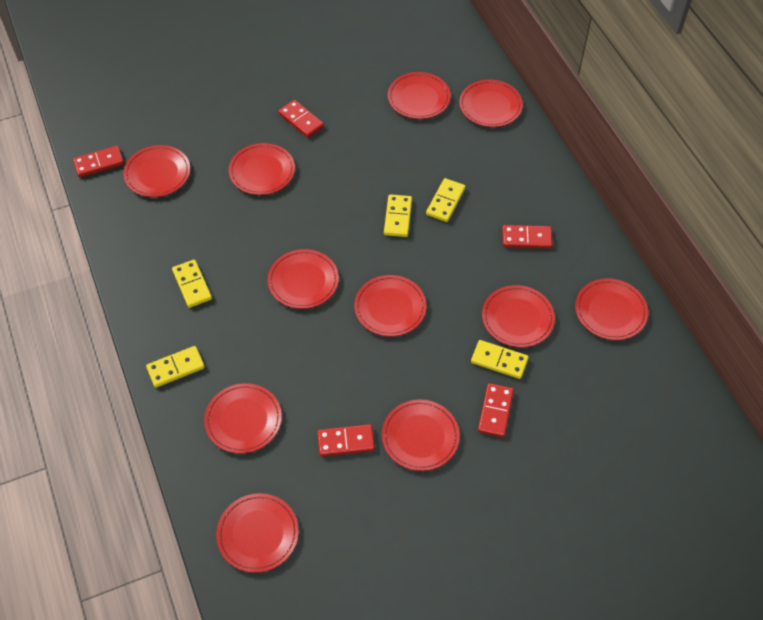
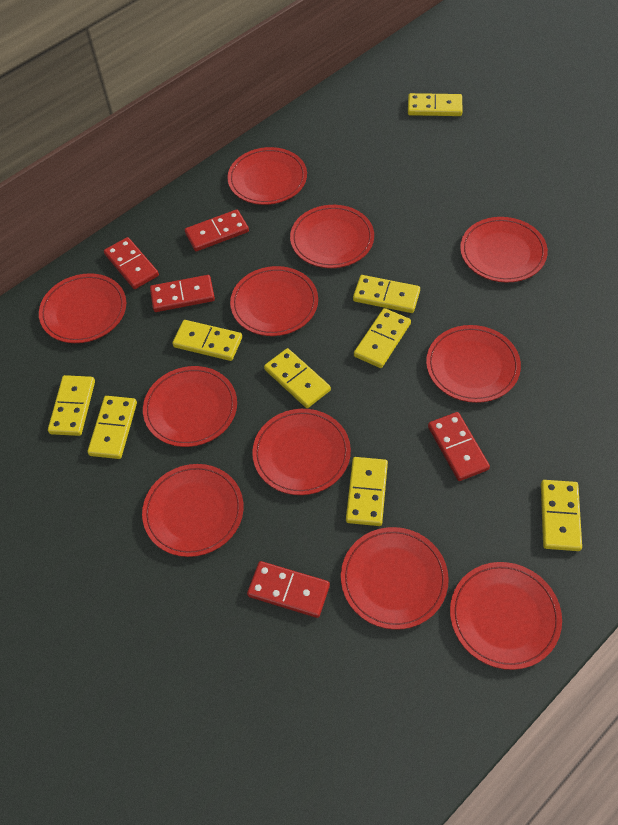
yellow domino: [146,346,205,388] [172,260,212,308] [384,194,412,237] [426,178,465,222] [471,340,529,379] = 5 -> [48,375,95,436] [87,396,137,459] [172,320,242,361] [264,348,331,408] [346,457,388,526] [353,275,420,313] [354,308,411,368] [408,93,462,116] [541,480,582,551] = 9

